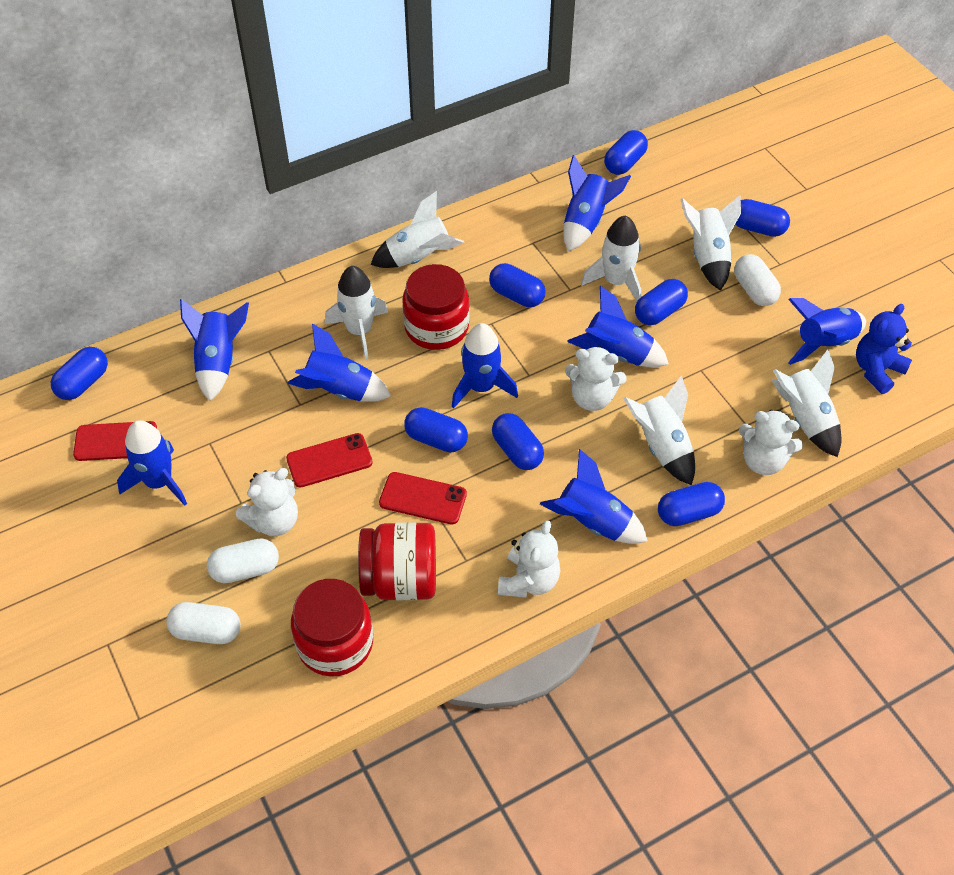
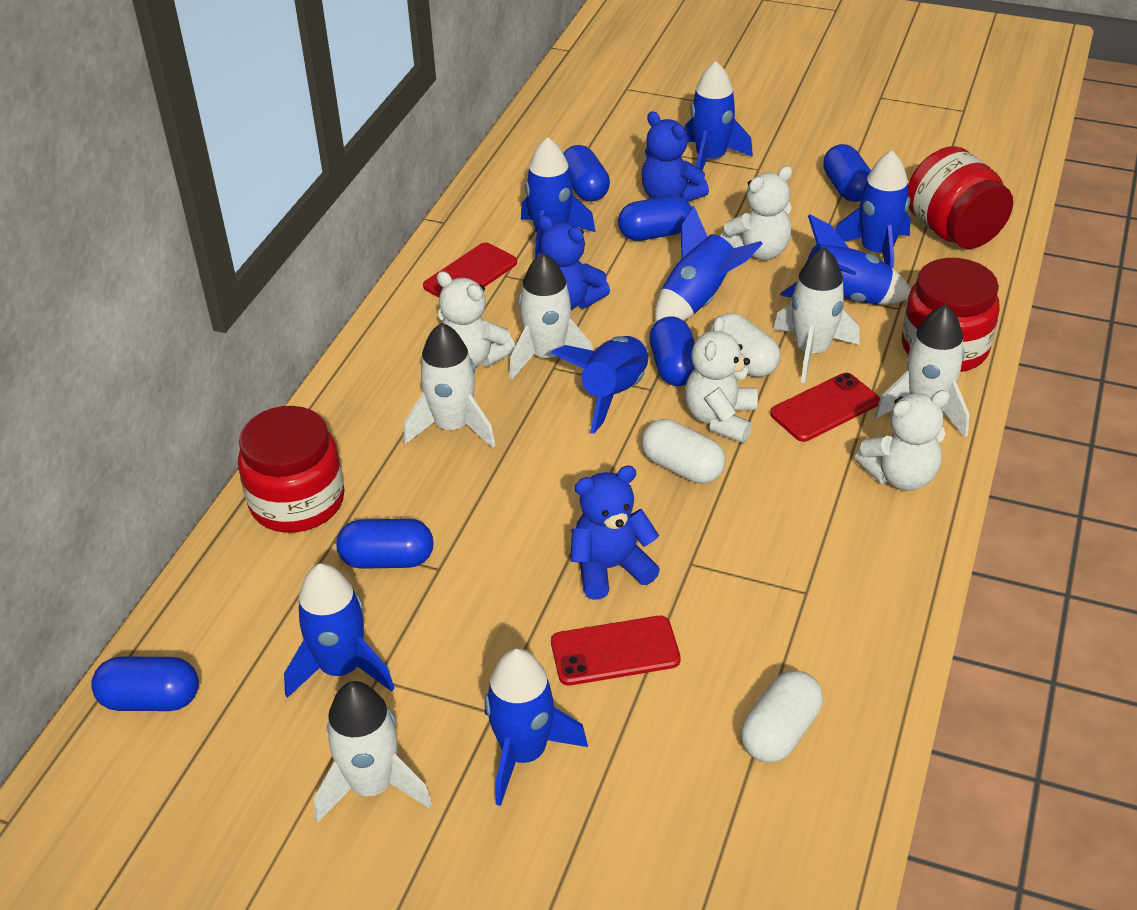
blue capsule: [51,347,108,400] [404,407,468,452] [489,263,546,307] [492,413,544,470] [604,130,648,175] [635,279,688,325] [658,482,725,526] [735,199,790,237] = 8 -> [91,657,199,711] [336,519,434,569] [563,145,610,201] [618,195,692,241] [649,317,695,386] [823,144,871,202] = 6
blue teddy bear: [856,304,912,394] = 1 -> [537,215,610,310] [571,465,660,600] [641,111,709,202] = 3
white rocket: [325,266,388,359] [371,191,464,268] [581,215,641,301] [623,375,695,485] [680,196,741,291] [772,350,841,457] = 6 -> [314,681,432,823] [403,323,496,448] [509,253,593,380] [773,247,860,383] [875,304,969,437] = 5

